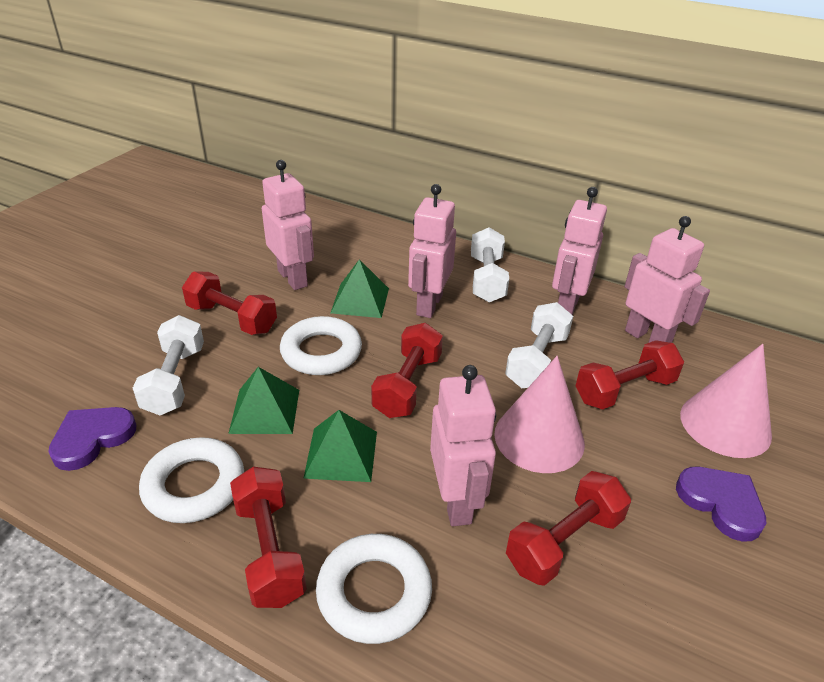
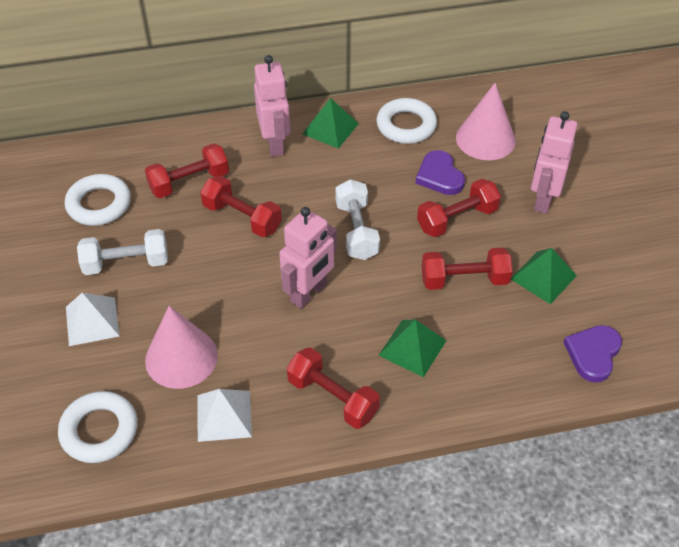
pink robot: [262,160,314,290] [408,184,456,318] [430,365,496,526] [552,187,607,315] [625,216,710,343] = 5 -> [254,55,290,157] [279,207,337,309] [531,111,578,214] = 3
white dumbbell: [133,315,204,415] [471,227,509,302] [505,302,573,388] = 3 -> [77,229,168,275] [336,179,380,260] = 2
white pyramid: none = 0 -> [66,293,120,346] [198,389,252,442] = 2

